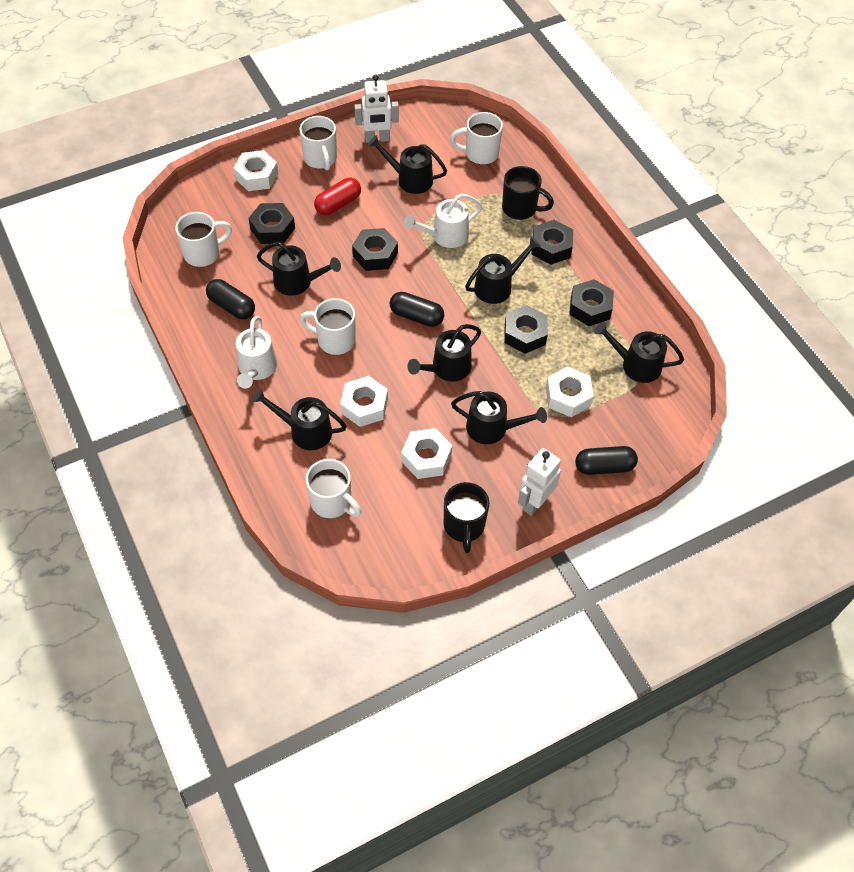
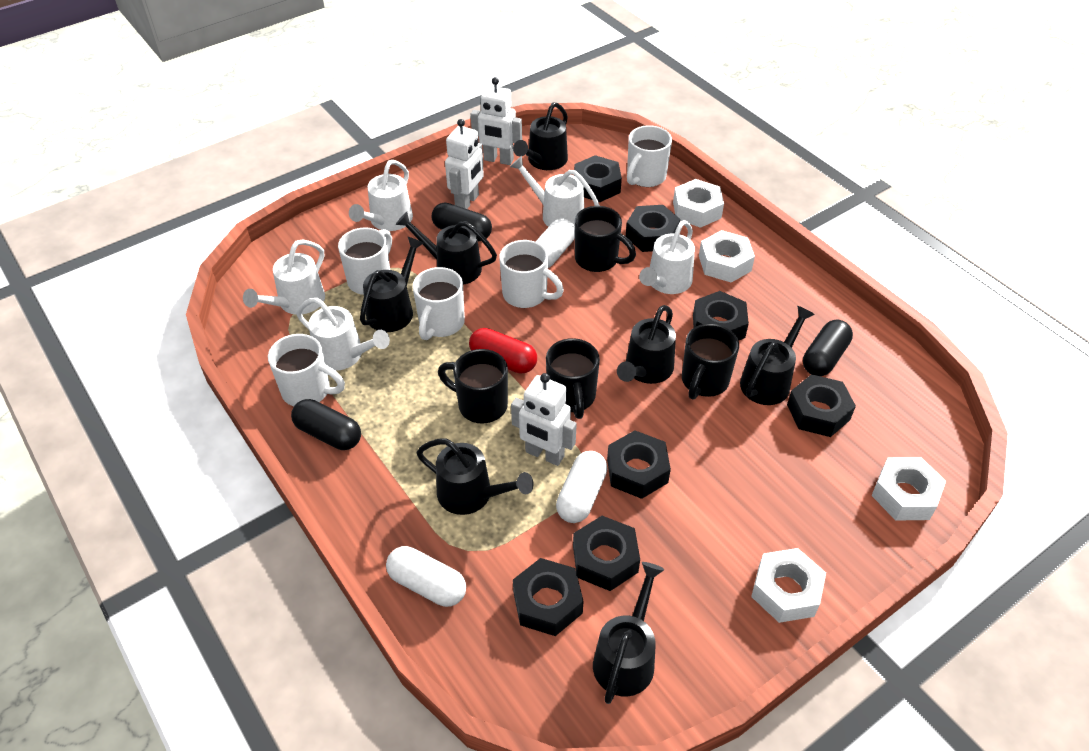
black mug: [444,482,489,553] [502,166,554,220] = 2 -> [438,349,508,424] [546,338,600,419] [575,206,636,272] [682,323,739,400] = 4
black nut: [248,203,295,244] [352,228,398,271] [504,305,548,354] [532,220,573,265] [569,279,614,326] = 5 -> [513,558,584,636] [573,516,640,591] [574,155,622,202] [607,430,671,499] [626,205,680,252] [693,291,749,341] [787,374,856,437] = 7
white capsule: none = 0 -> [386,546,466,607] [535,219,575,268] [556,451,607,523] = 3
white robot: [354,74,399,143] [518,448,561,516] = 2 -> [445,119,484,209] [471,77,522,165] [511,373,577,466] = 3
white watering can: [236,316,277,389] [404,194,482,248] = 2 -> [243,240,325,314] [296,298,390,371] [349,160,413,231] [510,156,600,227] [639,220,695,294] = 5

